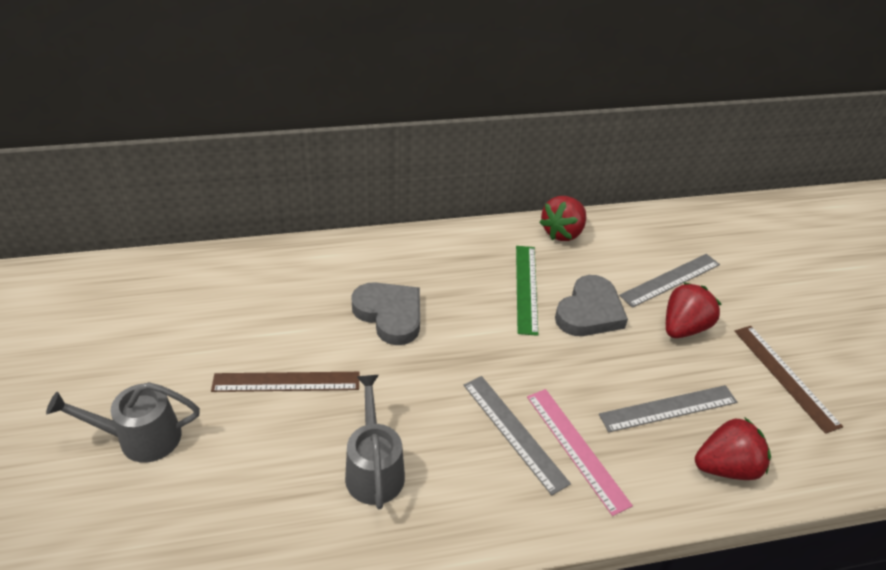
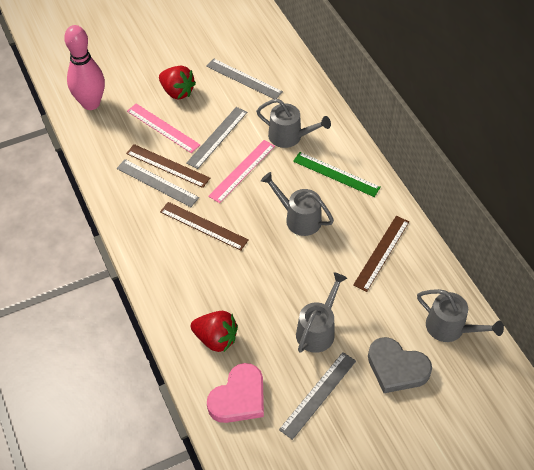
brown ruler: [211,372,360,392] [735,326,843,434] = 2 -> [126,144,210,188] [160,202,248,251] [353,216,409,292] = 3
grey heart: [351,282,420,345] [555,275,628,336] = 2 -> [368,337,432,393] = 1
grey ruler: [464,376,571,495] [599,385,737,432] [619,254,720,308] = 3 -> [117,159,199,207] [186,107,247,169] [206,58,283,99] [279,352,356,440] = 4
grey watering can: [46,382,200,463] [345,375,405,509] = 2 -> [256,99,331,148] [261,172,334,236] [296,272,347,353] [417,289,504,342] = 4
pink bowling pin: none = 0 -> [64,25,105,110] = 1
pink heart: none = 0 -> [207,363,264,423] = 1
pink ruler: [527,389,633,516] = 1 -> [127,104,200,153] [208,140,275,203] = 2
red strawberry: [539,196,586,241] [666,282,721,338] [695,418,771,480] = 3 -> [159,66,196,99] [191,311,238,352] = 2

